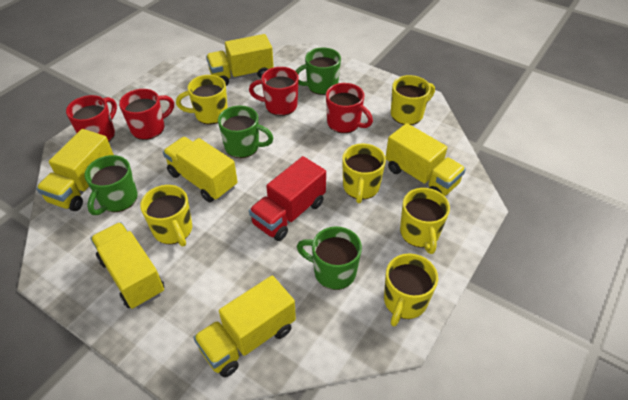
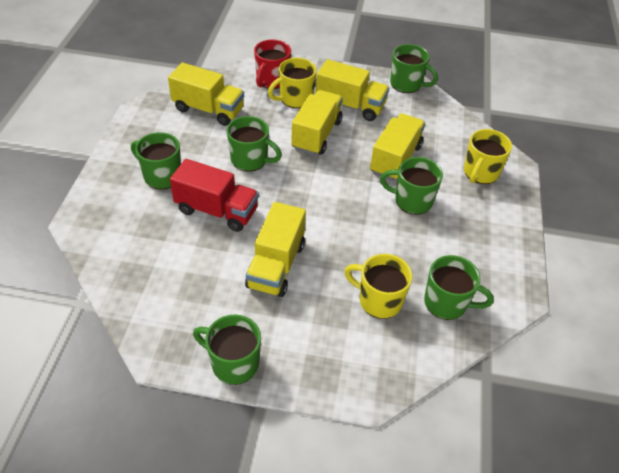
green mug: [84,155,138,215] [218,106,273,158] [296,48,341,95] [297,227,362,290] = 4 -> [131,132,181,190] [193,315,261,385] [227,116,282,172] [380,157,443,215] [390,44,438,93] [424,255,494,320] = 6
red mug: [66,95,117,142] [119,89,174,140] [249,67,299,116] [326,83,373,133] = 4 -> [254,40,291,89] = 1
yellow mug: [140,185,192,246] [176,75,228,124] [342,144,386,203] [384,254,438,326] [391,75,435,125] [400,188,450,254] = 6 -> [268,58,317,108] [345,254,413,319] [464,129,512,184] = 3
yellow truck: [36,129,114,211] [91,222,164,309] [163,137,238,202] [193,275,296,377] [206,34,274,86] [386,123,466,196] = 6 -> [168,63,244,126] [245,202,306,297] [291,90,343,155] [316,59,389,121] [370,113,425,181] = 5

